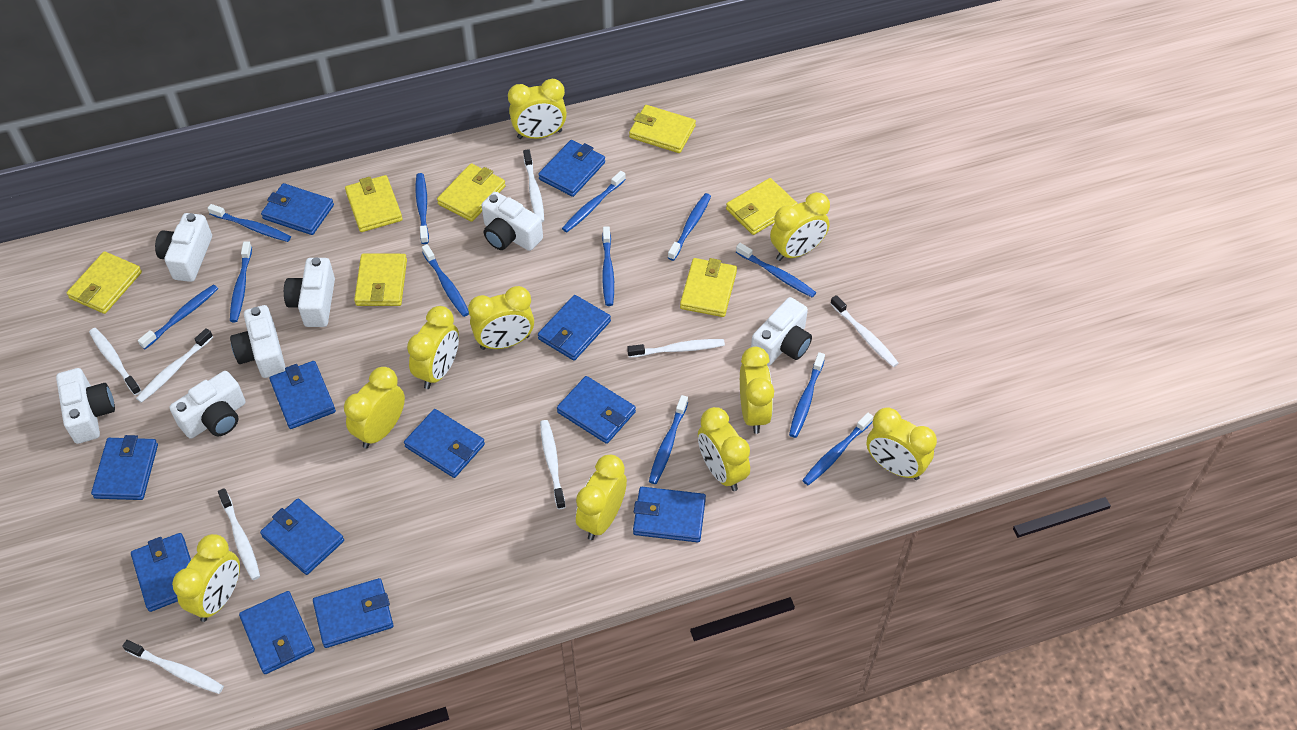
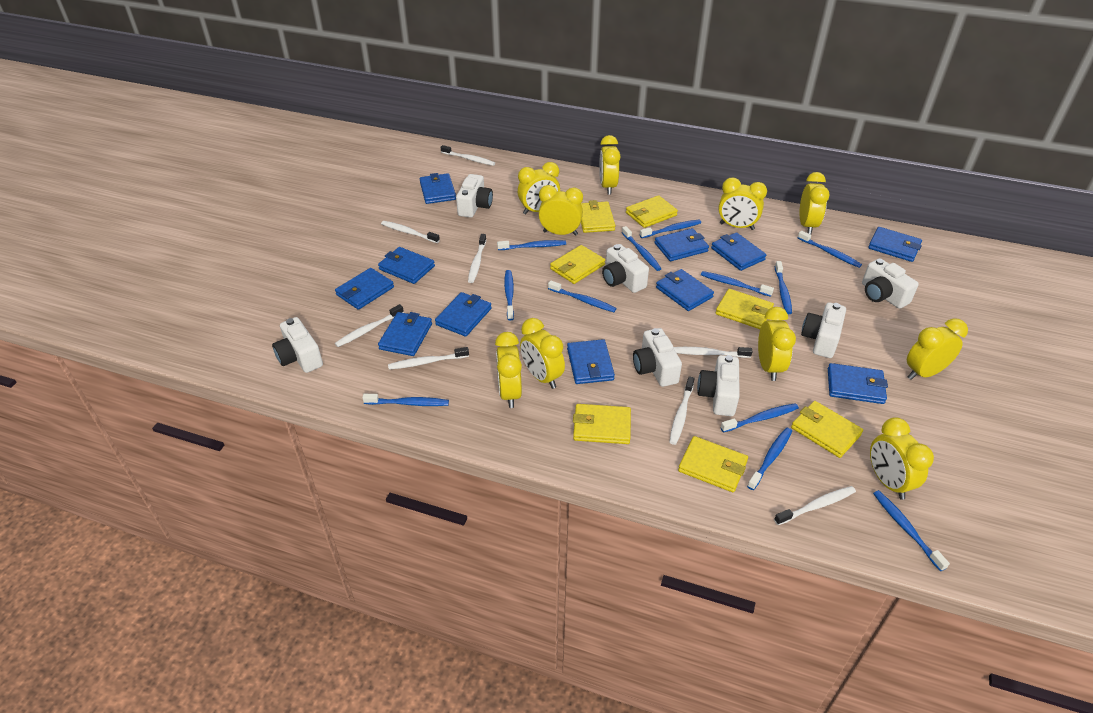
blue wallet: [91,435,158,500] [131,533,191,612] [239,591,315,674] [260,499,344,575] [261,183,334,235] [269,361,336,429] [313,578,393,648] [404,409,485,478] [538,140,605,197] [538,295,611,361] [557,376,636,444] [633,487,706,542] = 12 -> [335,268,394,310] [378,247,435,284] [378,312,432,356] [420,173,456,204] [435,292,492,337] [567,339,615,384] [654,228,709,261] [656,269,714,311] [711,232,766,271] [828,363,888,404] [868,227,922,262] = 11

